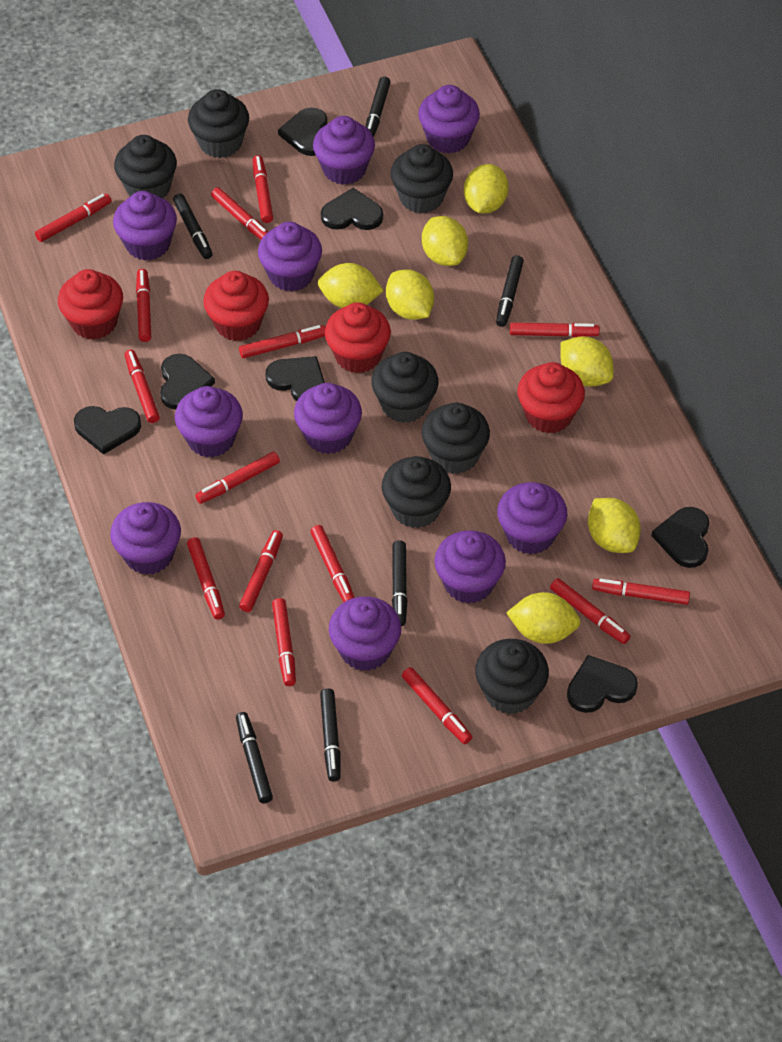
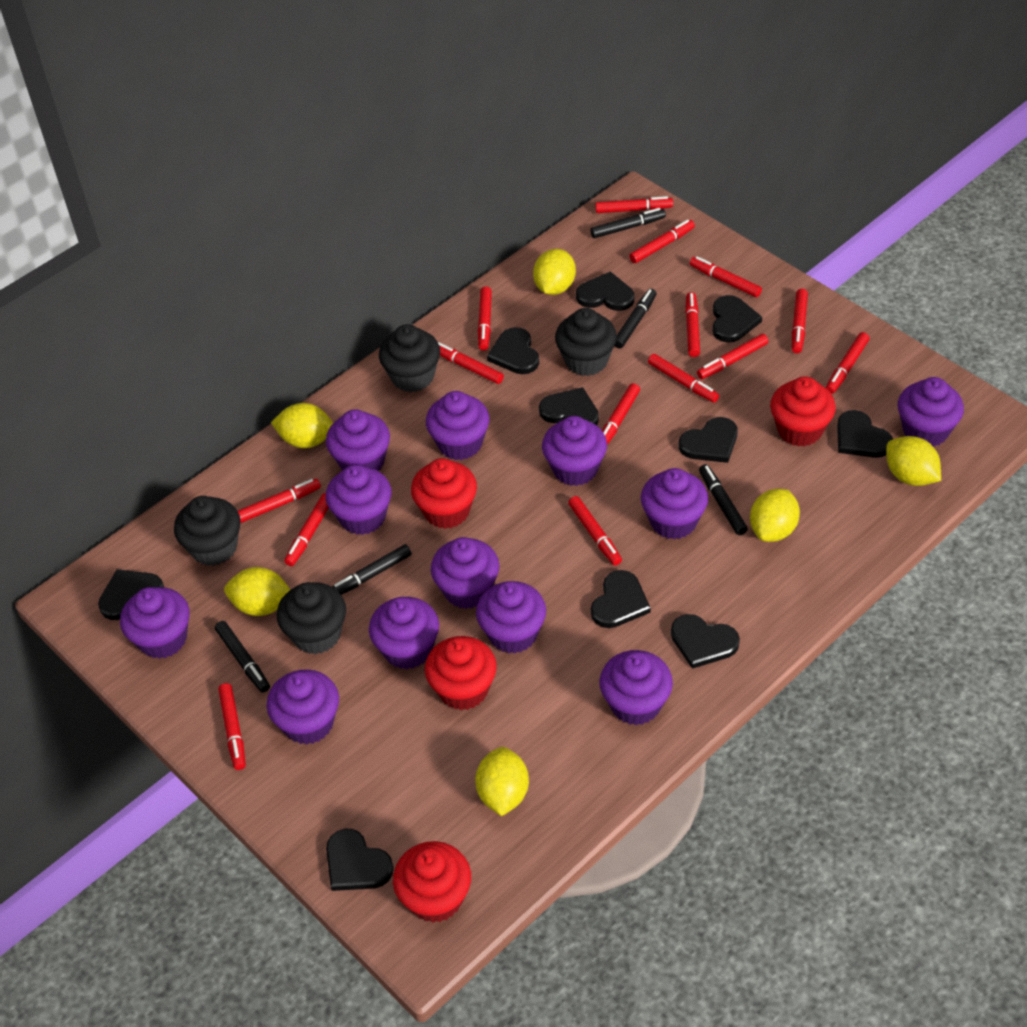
black cupcake: [114,135,177,199] [188,89,249,158] [371,352,438,423] [382,456,451,528] [390,144,453,214] [422,402,490,474] [475,639,549,714] = 7 -> [174,496,241,566] [277,582,346,654] [379,324,440,392] [555,308,617,376] = 4
black heart: [74,406,141,455] [160,354,215,409] [266,356,325,401] [278,108,328,156] [321,188,383,230] [567,655,638,713] [651,507,709,568] = 7 -> [98,569,164,620] [326,829,394,891] [487,327,539,374] [539,387,599,425] [576,271,634,311] [591,570,651,628] [671,614,740,669] [679,417,737,463] [712,295,762,343] [837,410,893,458] = 10
black marker: [173,194,213,259] [236,712,273,803] [320,688,340,781] [365,77,391,138] [392,540,408,626] [496,255,524,327] = 6 -> [215,621,270,693] [332,544,412,595] [590,208,666,238] [615,289,657,348] [699,464,748,535] = 5
purple cupcake: [110,502,181,575] [113,191,177,261] [175,386,243,458] [258,221,322,292] [294,383,362,454] [313,116,375,185] [329,596,401,671] [418,85,480,154] [434,530,506,604] [497,482,567,554] = 10 -> [120,587,189,659] [267,670,339,745] [326,409,390,471] [326,465,391,535] [369,597,439,669] [426,391,489,460] [431,537,499,609] [476,581,546,654] [542,416,607,486] [599,650,673,725] [641,468,708,540] [898,377,964,447] = 12
yellow lemon: [318,263,384,308] [386,269,434,320] [422,216,468,266] [464,164,509,214] [506,592,581,644] [560,336,614,386] [588,498,641,553] = 7 -> [224,567,290,616] [271,403,333,448] [475,747,529,816] [533,249,576,295] [750,489,800,542] [886,436,941,486] = 6

